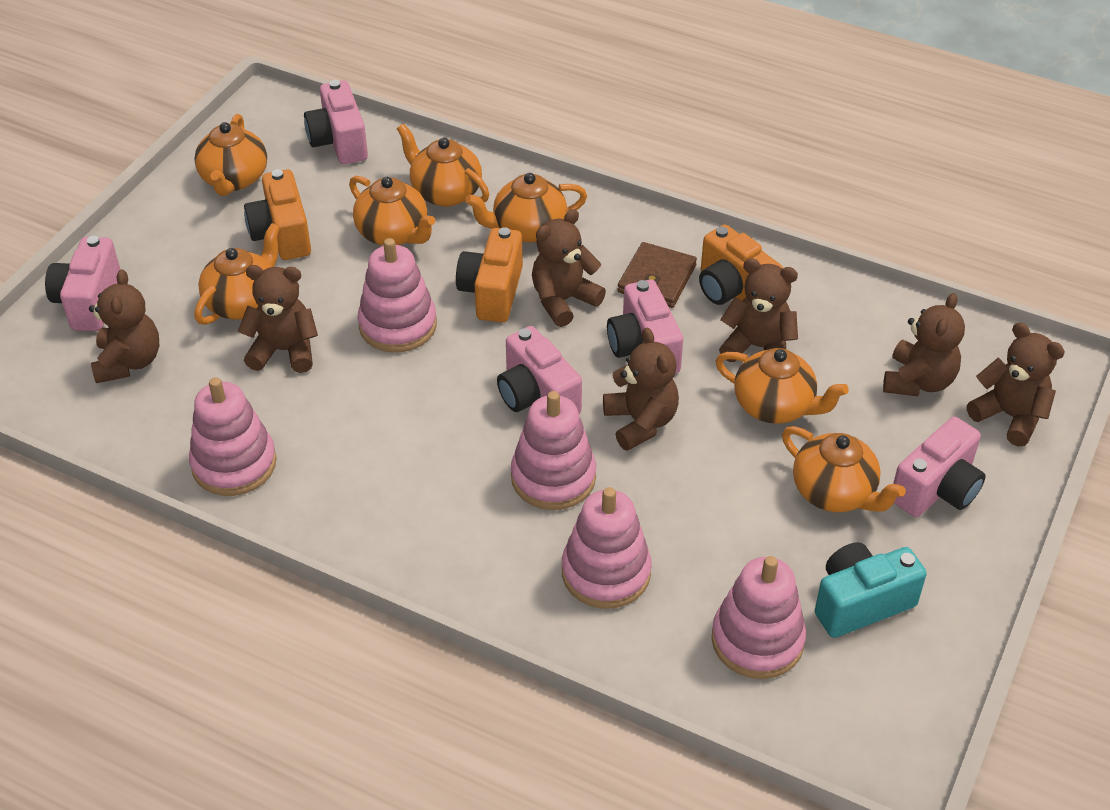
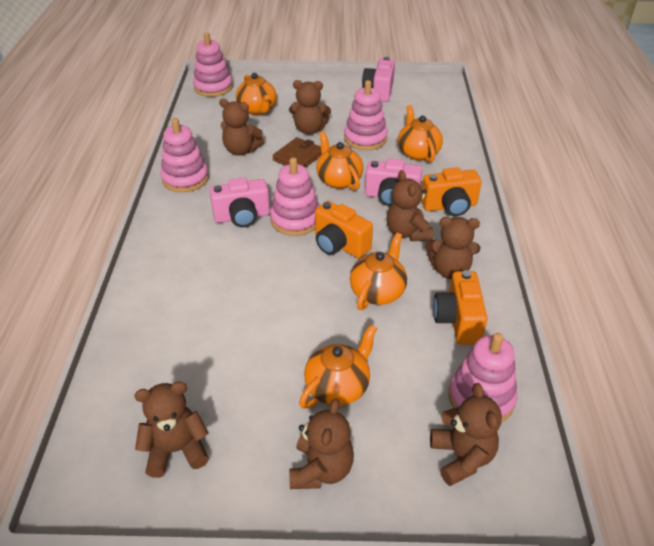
orange teapot: [194,114,267,196] [194,223,280,325] [349,176,435,246] [397,124,489,207] [465,173,587,243] [715,348,849,424] [782,426,906,512] = 7 -> [236,73,277,115] [299,325,377,408] [316,131,363,190] [350,233,407,310] [398,105,443,162] = 5
pink camera: [45,236,121,331] [304,80,368,164] [497,326,582,414] [607,280,683,374] [893,417,986,517] = 5 -> [210,177,270,227] [362,57,395,102] [365,158,422,206] = 3
turquoise camera: [815,542,927,638] = 1 -> none = 0

